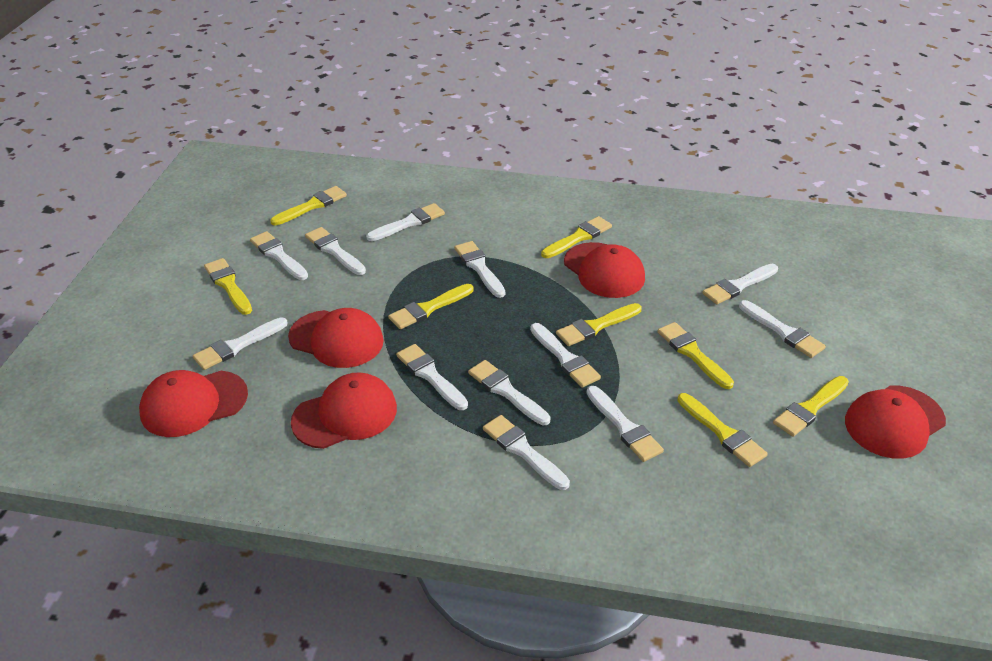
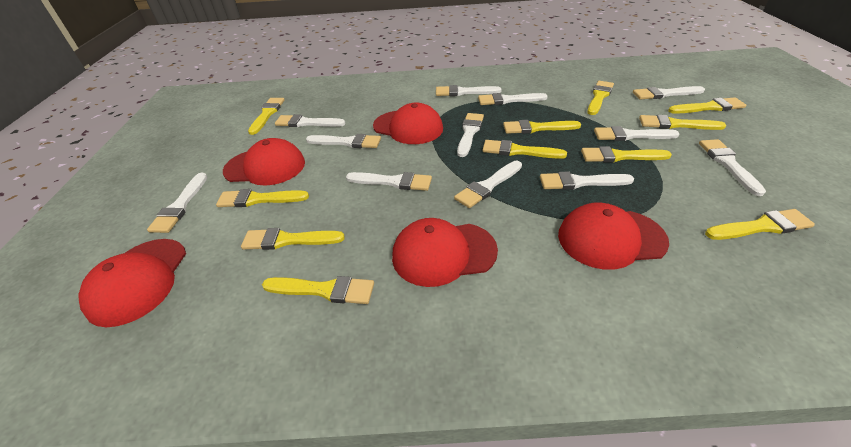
yellow brush: [204,258,252,315] [270,186,347,225] [388,284,473,329] [541,216,612,258] [556,303,642,346] [657,322,734,389] [677,393,768,467] [773,376,849,437] = 8 -> [216,189,309,207] [241,228,345,250] [248,98,285,135] [262,276,374,304] [483,140,567,159] [503,120,581,134] [581,146,672,162] [587,81,614,115] [639,115,726,130] [668,97,746,114] [705,209,815,240] = 11

